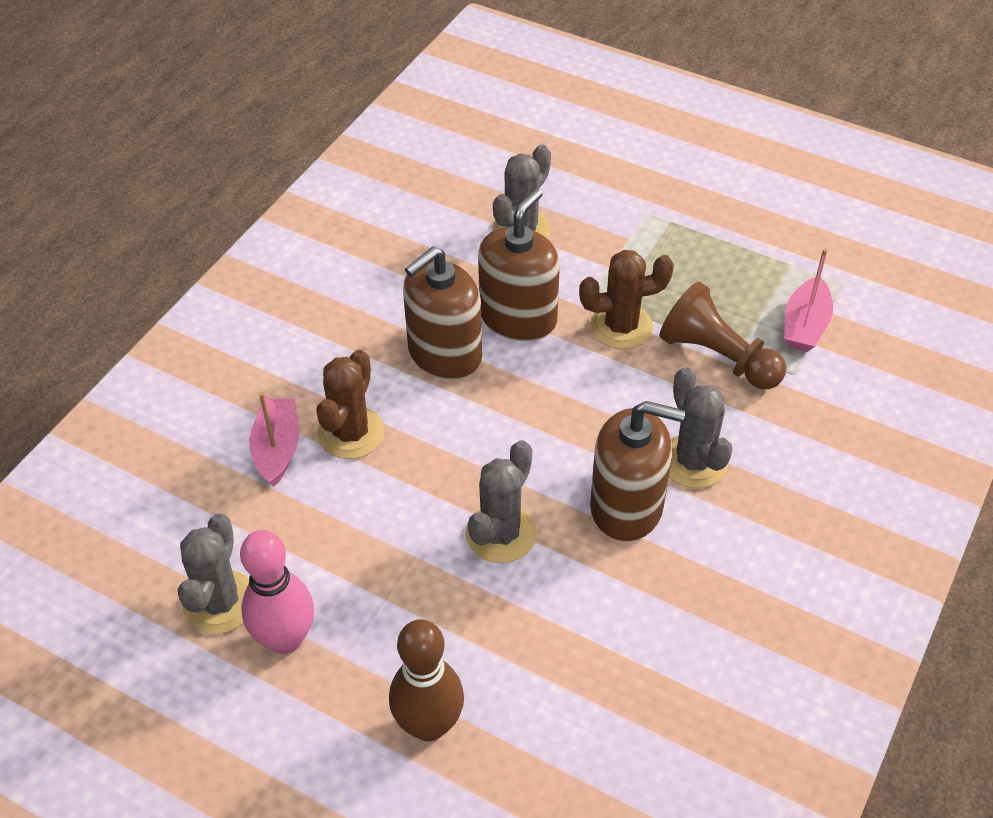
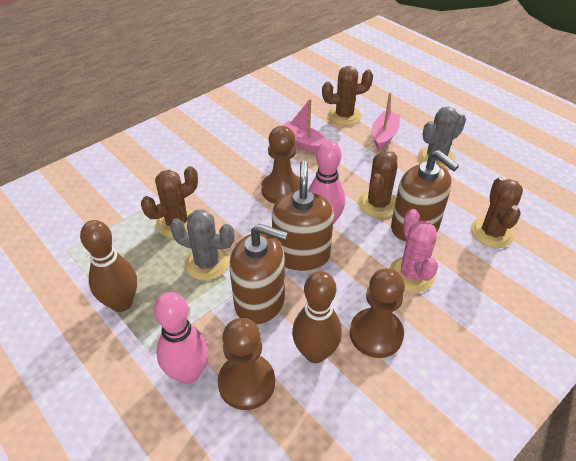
brown bowling pin: [389,619,464,741] = 1 -> [80,220,137,312] [292,271,342,363] = 2
brown cactus: [317,350,384,459] [579,250,674,349] = 2 -> [141,166,198,238] [322,66,373,126] [358,151,398,218] [471,177,523,248] = 4
brown pawn: [660,282,786,389] = 1 -> [218,318,275,410] [261,126,300,204] [350,268,405,358] = 3
grey cactus: [178,513,249,634] [465,440,537,563] [492,145,551,238] [669,367,733,488] = 4 -> [170,209,235,280] [418,107,466,169] = 2
pink bowling pin: [240,530,314,654] = 1 -> [154,292,209,384] [308,140,345,225] = 2
pink cactus: none = 0 -> [389,209,438,292] = 1

